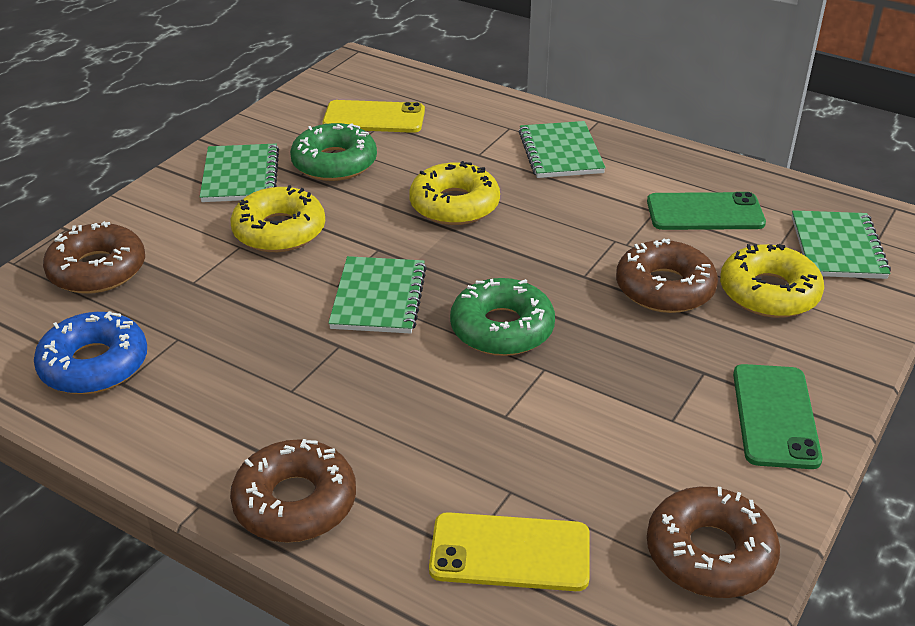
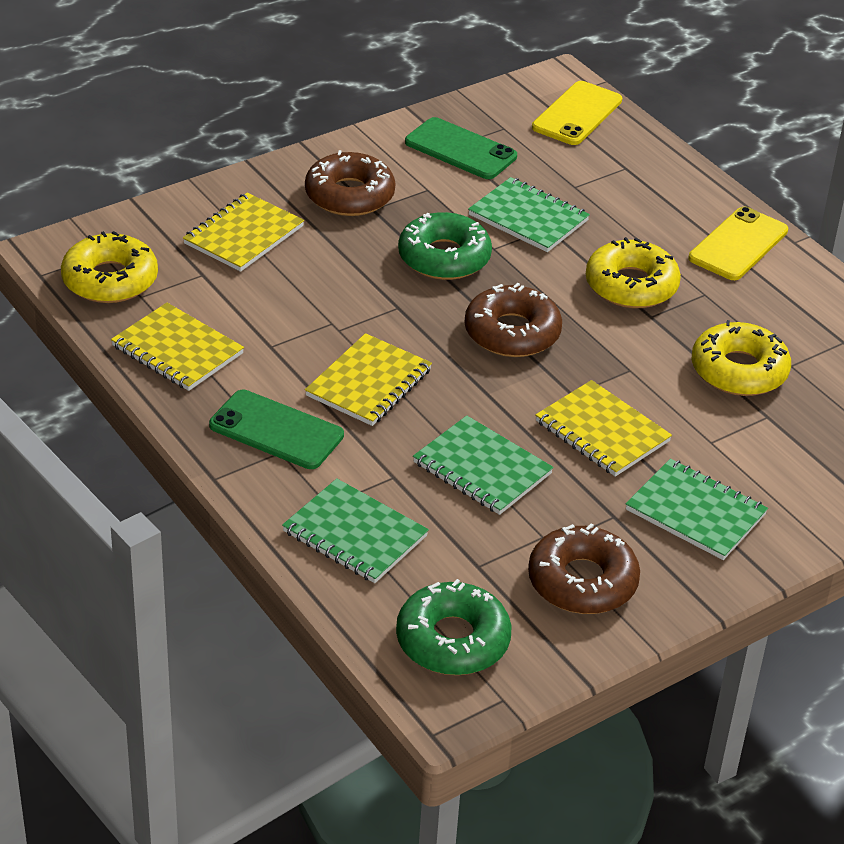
blue donut: [34,311,147,394] = 1 -> none = 0
brown donut: [43,221,145,294] [230,439,356,543] [616,239,718,313] [647,487,780,598] = 4 -> [305,150,395,216] [464,283,562,357] [528,523,640,614] = 3
yellow notebook: none = 0 -> [111,303,244,391] [183,193,304,272] [305,333,432,426] [535,380,672,477] = 4

